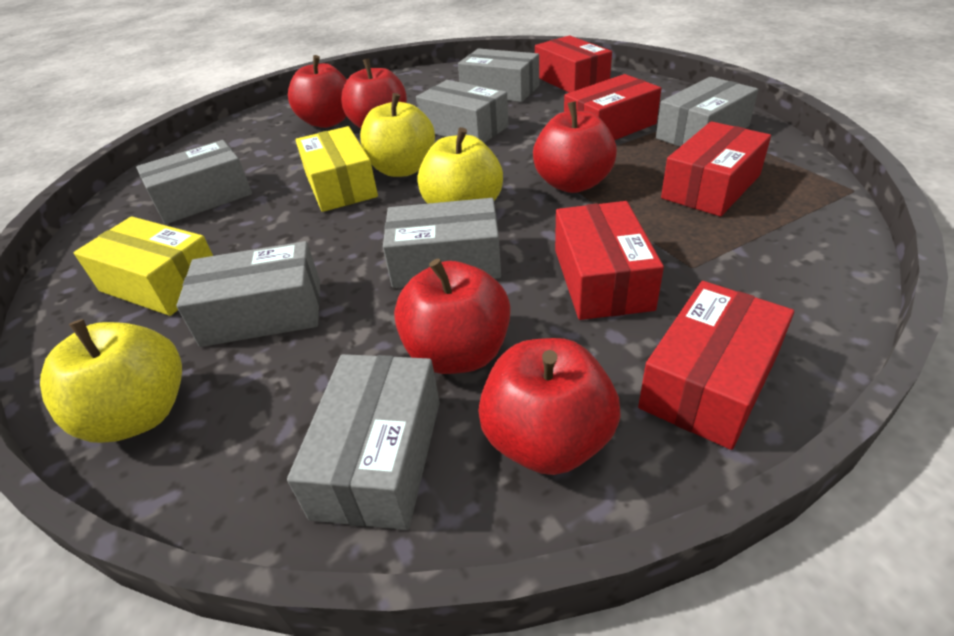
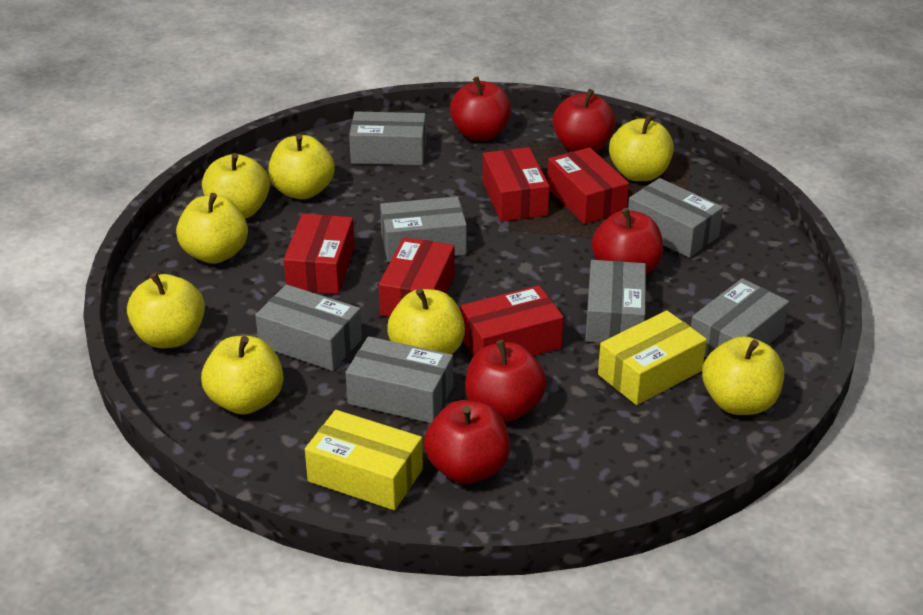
yellow apple: [40,319,182,443] [360,93,435,177] [418,127,503,203] = 3 -> [127,273,205,348] [176,193,248,264] [201,336,283,414] [202,153,270,219] [268,134,334,199] [387,288,465,354] [609,115,674,181] [702,336,784,415] = 8

